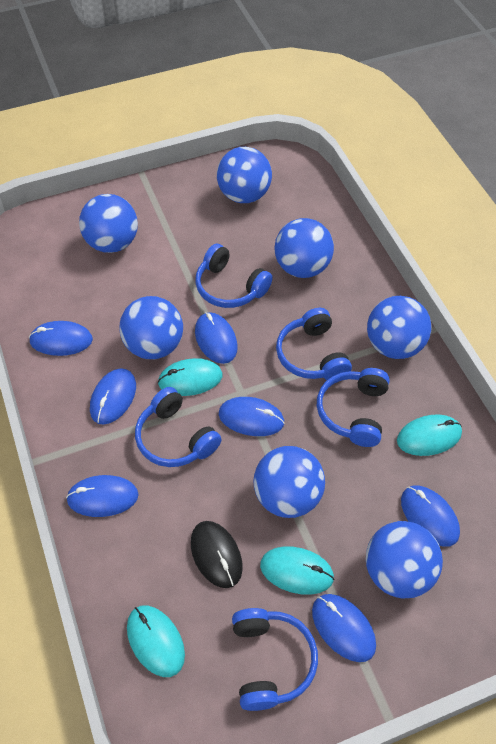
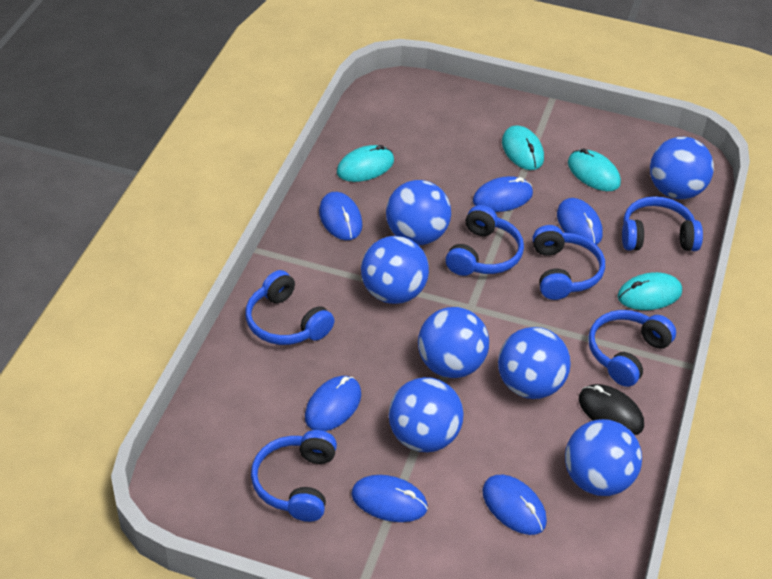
blue headphones: [135,387,222,467] [195,244,273,308] [232,608,318,711] [276,308,352,380] [317,368,390,447] = 5 -> [245,270,334,345] [251,430,337,522] [446,205,524,276] [533,225,605,300] [588,310,676,387] [622,196,703,251] = 6
blue mouse: [29,321,93,356] [66,475,139,517] [90,369,136,425] [195,312,238,364] [219,397,284,436] [312,594,376,662] [401,485,460,547] = 7 -> [305,376,361,431] [319,192,362,240] [351,475,428,522] [473,176,533,212] [482,474,547,535] [557,198,603,245] = 6

